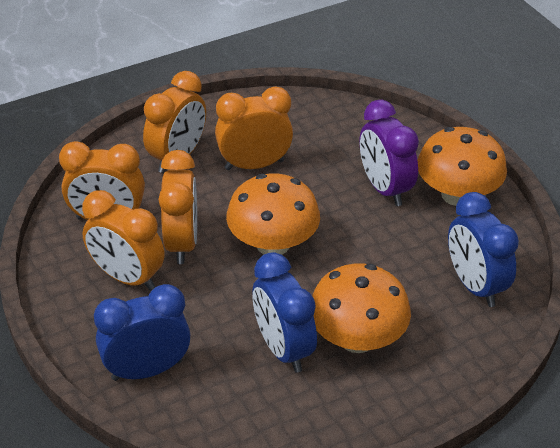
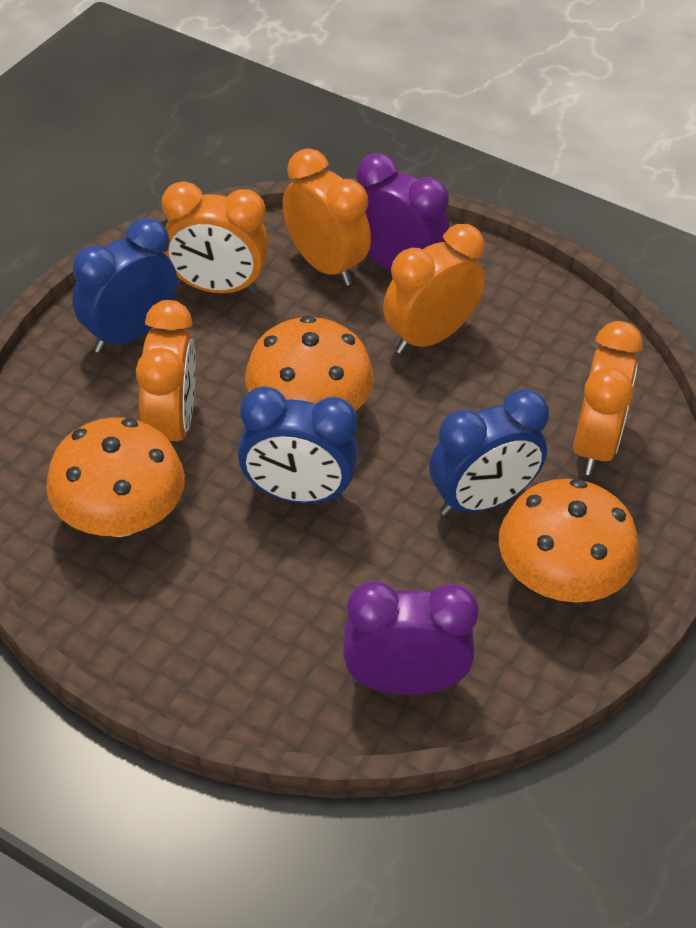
purple clock: [360,100,419,206] = 1 -> [343,581,479,695] [356,153,450,271] = 2

